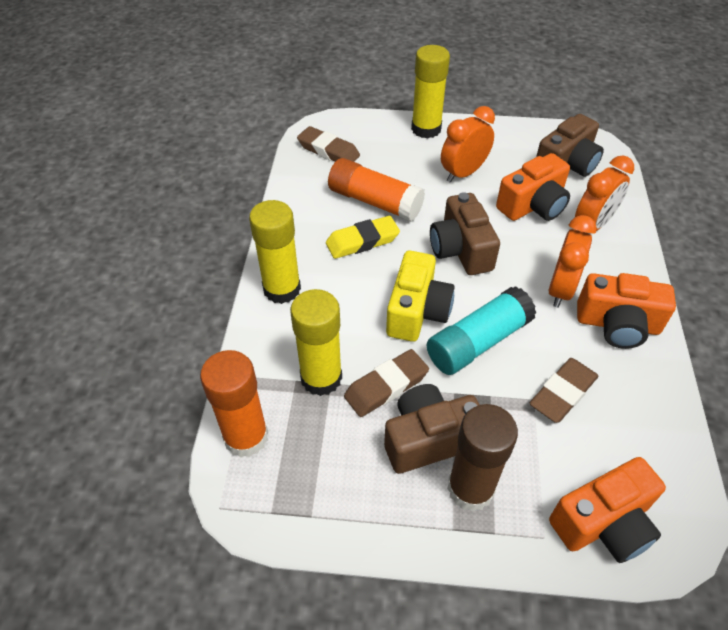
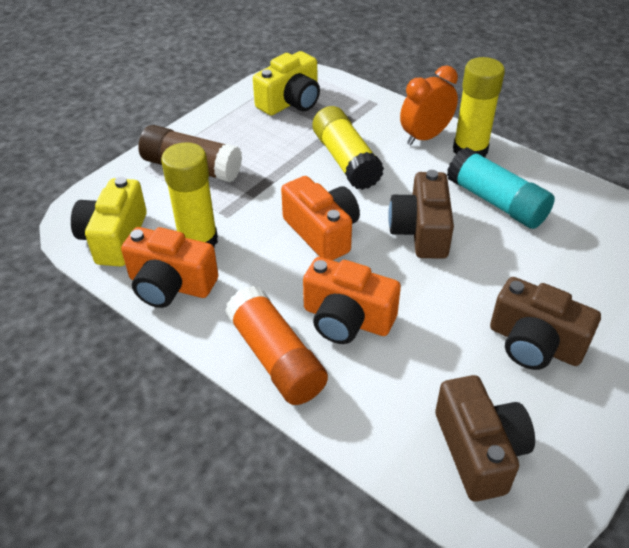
brown eraser: [297,126,360,162] [344,349,429,417] [530,358,598,423] = 3 -> none = 0
orange clock: [441,106,495,183] [549,215,597,308] [575,156,634,231] = 3 -> [400,66,458,145] = 1
orange glue stick: [200,350,268,458] [328,158,425,222] = 2 -> [225,286,328,405] = 1
yellow camera: [386,251,455,342] = 1 -> [71,177,147,267] [253,51,320,116] = 2
yellow eraser: [326,216,400,259] = 1 -> none = 0

